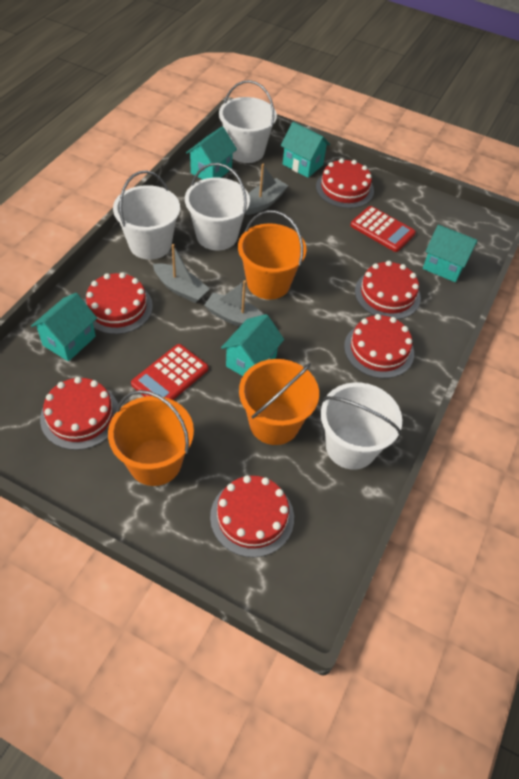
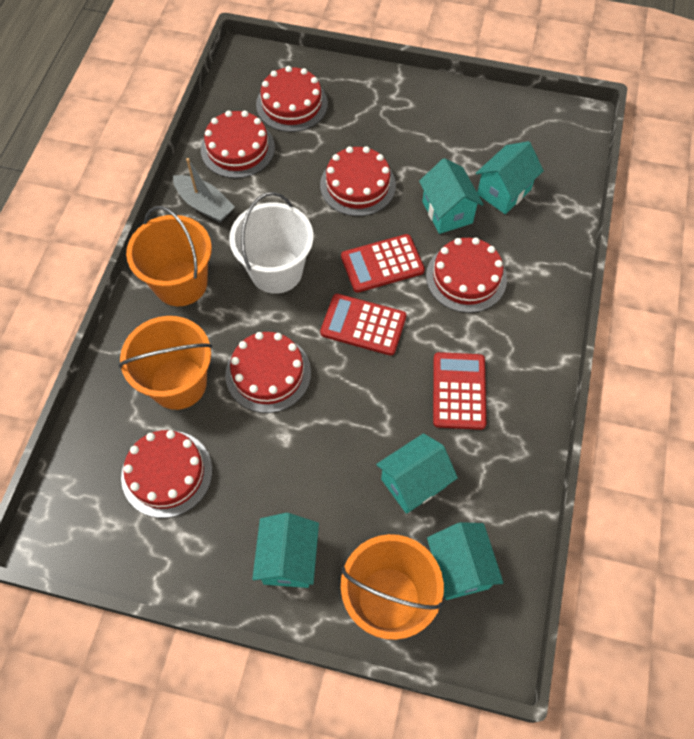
grey boat: [153,244,210,303] [204,280,264,327] [245,164,288,215] = 3 -> [173,158,235,223] = 1
red calculator: [131,344,208,400] [350,206,416,252] = 2 -> [320,294,406,355] [341,234,425,293] [433,352,486,430] = 3
white bucket: [113,171,180,260] [185,163,250,250] [219,80,277,163] [321,382,402,469] = 4 -> [229,192,313,294] = 1

